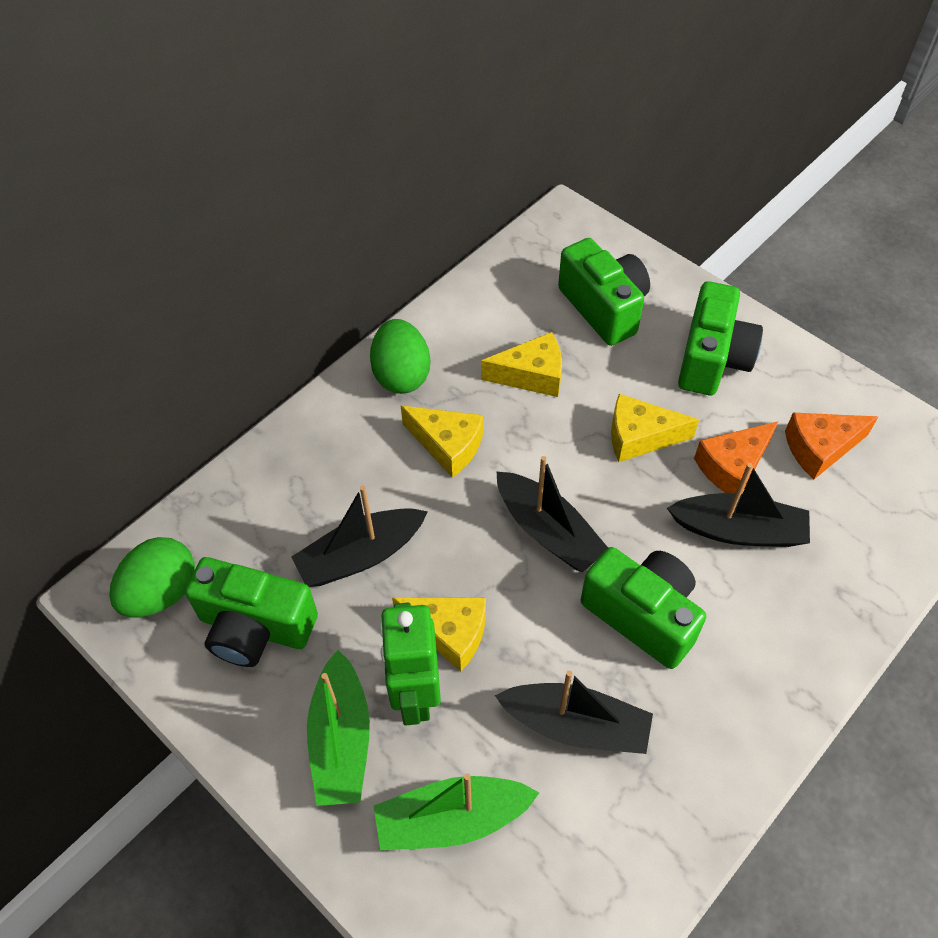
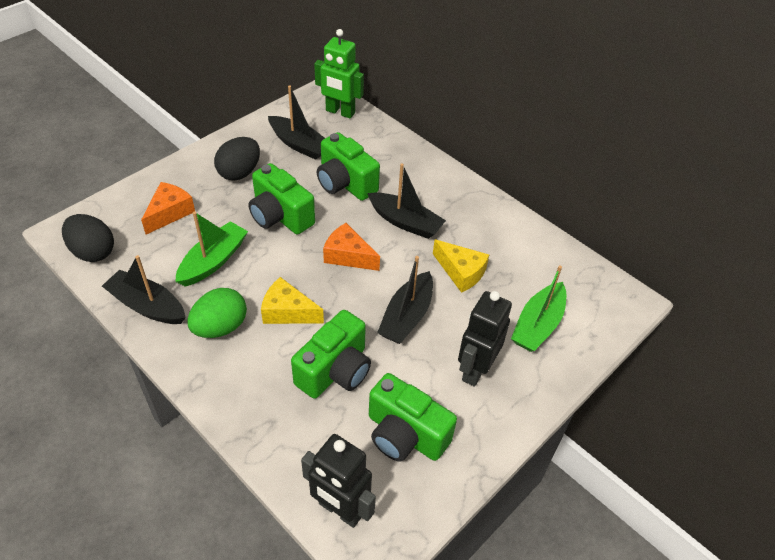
black egg: none = 0 -> [62,214,114,262] [214,137,260,181] = 2
black robot: none = 0 -> [301,434,376,528] [458,291,512,386] = 2
green egg: [109,537,195,618] [370,319,430,394] = 2 -> [187,288,247,338] = 1
yellow cheese: [392,597,486,672] [401,406,483,478] [481,332,562,397] [611,394,699,462] = 4 -> [261,277,324,324] [433,239,489,293] = 2

